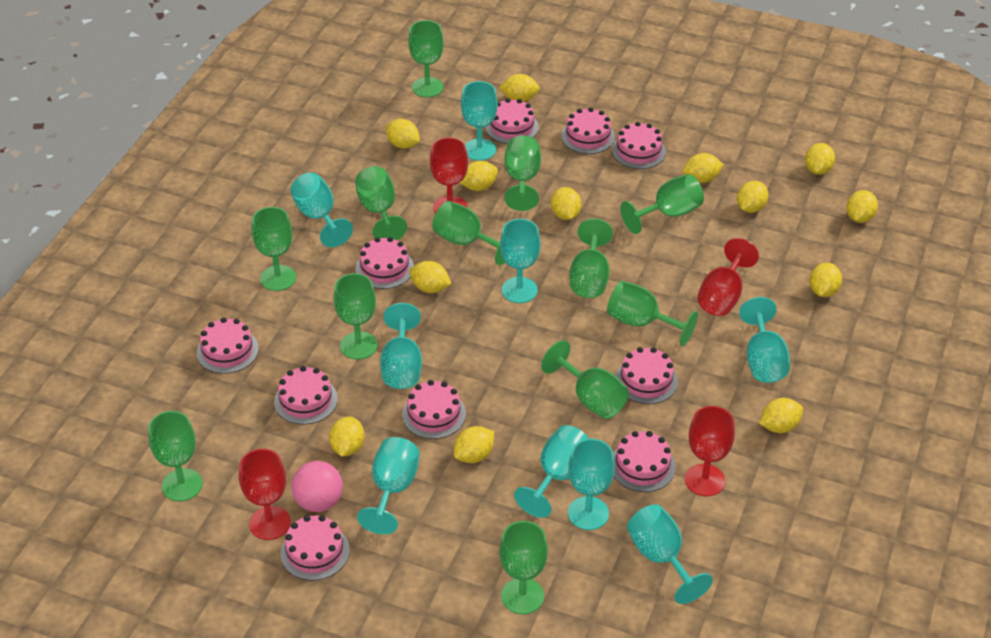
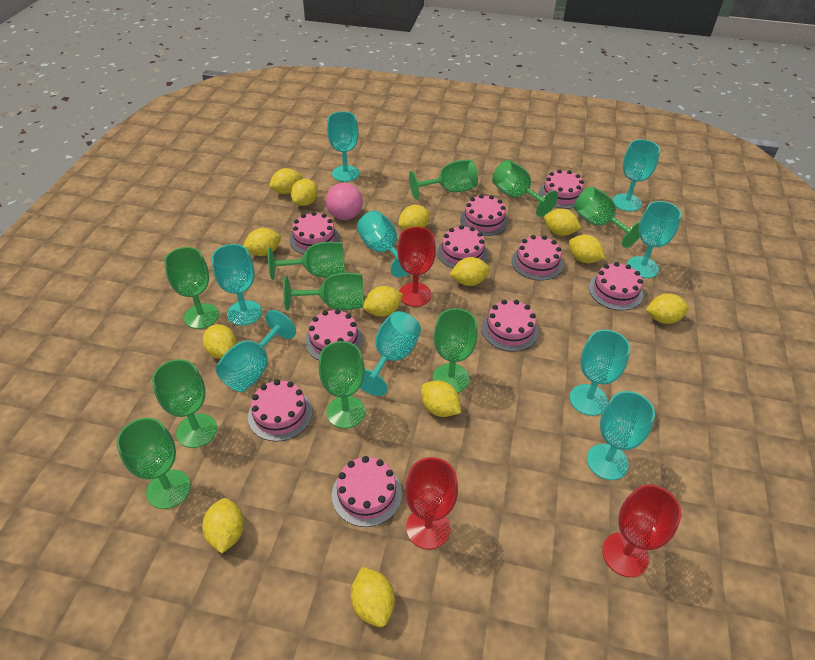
green goblet: [148,411,203,501] [252,207,296,291] [334,273,378,359] [355,166,407,240] [408,20,444,97] [432,201,505,265] [499,521,548,614] [505,135,541,211] [541,340,629,419] [570,218,613,298] [607,281,698,346] [620,174,704,234] = 12 -> [117,418,191,509] [152,359,217,448] [164,247,219,329] [268,242,345,280] [283,273,363,310] [319,341,365,429] [409,160,478,200] [433,308,478,393] [492,160,558,217] [574,186,640,248] = 10
red goblet: [239,448,291,540] [430,137,468,214] [685,406,735,496] [697,238,759,316] = 4 -> [397,227,436,307] [405,457,458,549] [602,485,682,577] = 3

